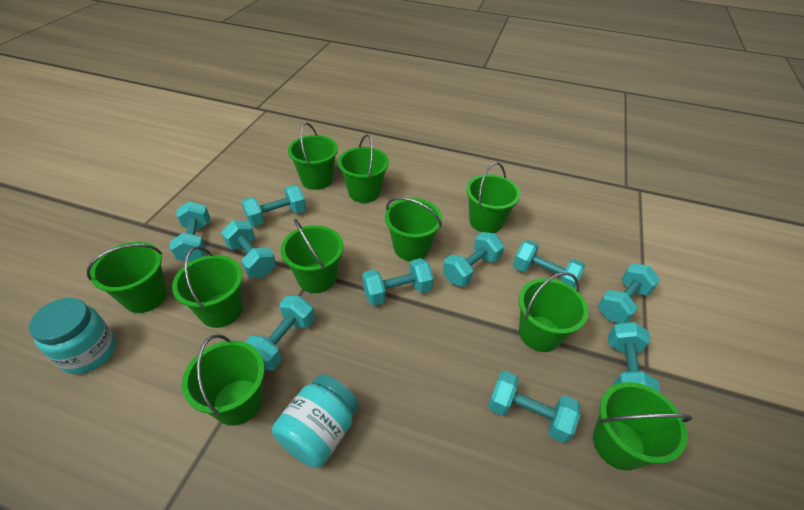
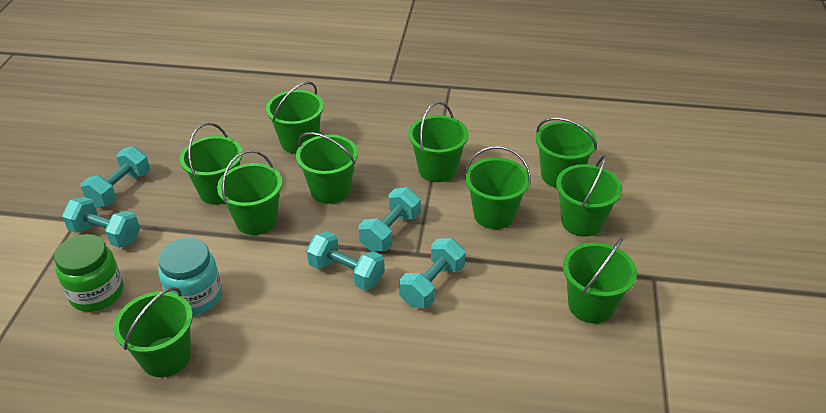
green jar: none = 0 -> [54,234,123,312] = 1
turquoise dumbbell: [170,201,210,262] [221,221,276,278] [242,185,306,227] [245,296,315,371] [362,258,434,306] [443,232,504,287] [488,371,580,443] [513,240,585,288] [598,263,660,323] [608,322,660,392] = 10 -> [62,197,140,248] [81,146,150,208] [306,231,385,290] [358,187,421,252] [399,238,466,308] = 5
turquoise jar: [29,298,116,374] [272,374,359,468] = 2 -> [158,238,222,315] = 1

